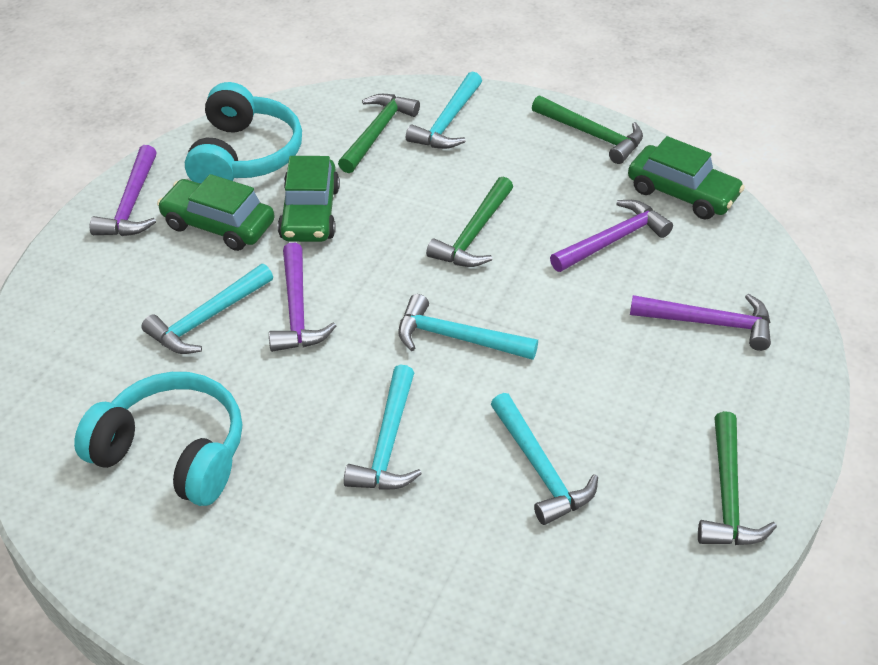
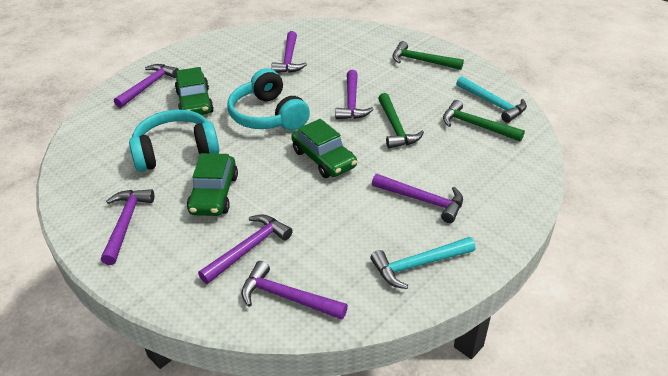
green hammer: [338,94,420,173] [426,177,513,267] [532,95,643,164] [698,411,777,545] = 4 -> [378,93,424,149] [393,41,464,70] [443,100,525,142] = 3
purple hammer: [90,145,157,236] [269,243,336,352] [550,200,673,272] [630,294,771,351] = 4 -> [101,189,154,265] [114,64,179,108] [198,215,293,284] [241,261,348,320] [271,31,307,73] [335,70,374,119] [372,174,463,223] = 7
turquoise hammer: [141,264,273,354] [344,364,422,490] [398,294,538,360] [406,72,482,149] [491,393,598,525] = 5 -> [370,237,475,289] [456,76,527,123] = 2

